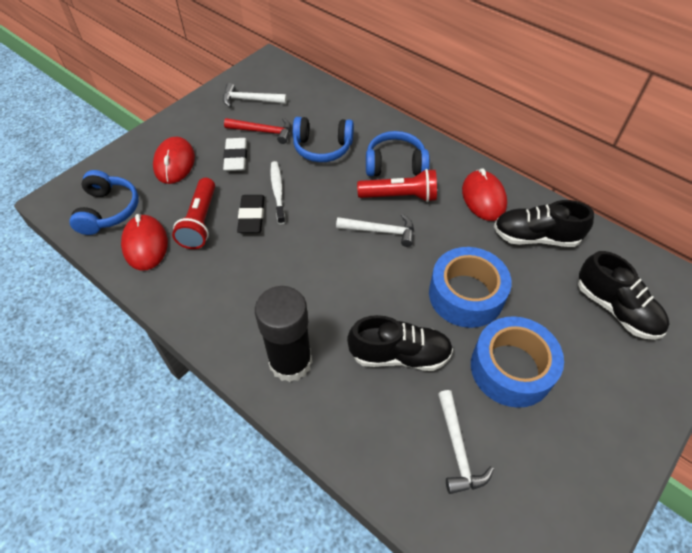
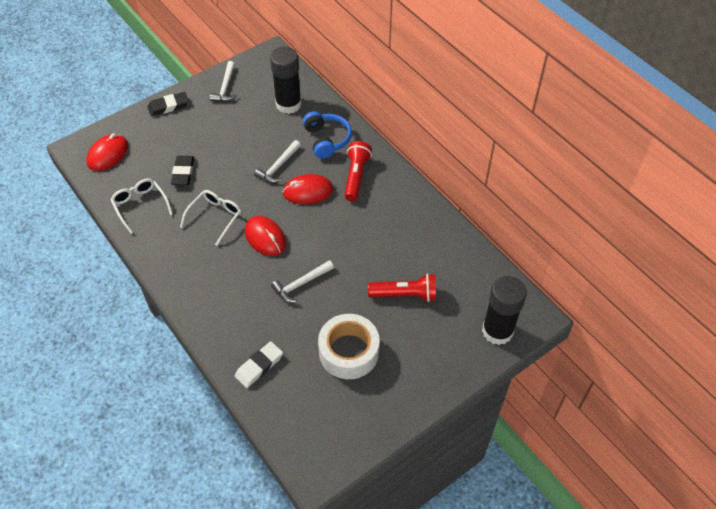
black eraser: [237,195,264,233] = 1 -> [148,92,189,116] [171,156,194,185] = 2
black glue stick: [255,286,312,382] = 1 -> [270,47,302,114] [482,276,527,345] = 2
black shoe: [347,315,453,371] [494,200,594,247] [578,251,669,340] = 3 -> none = 0
blue headphones: [69,170,139,235] [293,117,354,162] [366,131,430,176] = 3 -> [303,111,352,159] = 1
blue tape: [429,247,512,328] [471,316,564,408] = 2 -> none = 0
red hammer: [224,118,291,144] = 1 -> none = 0
white glasses: none = 0 -> [110,178,173,234] [180,190,241,246] = 2
white tape: none = 0 -> [318,314,380,379] = 1
white toothbrush: [270,161,285,224] = 1 -> none = 0

